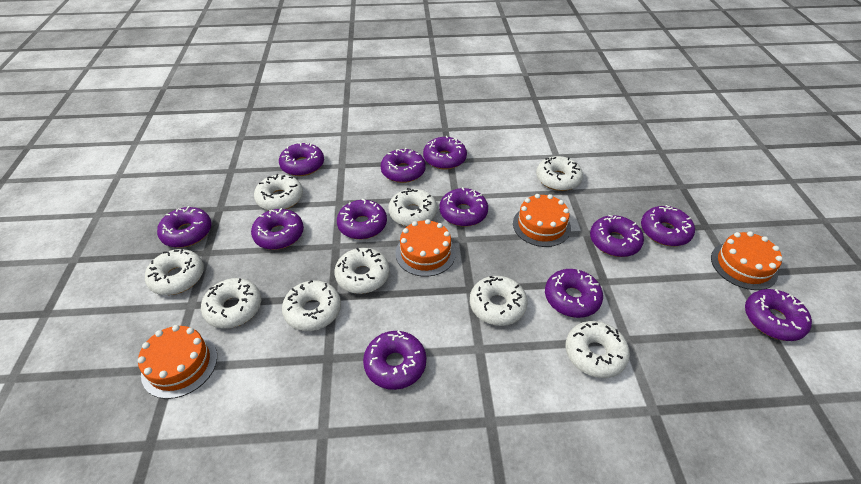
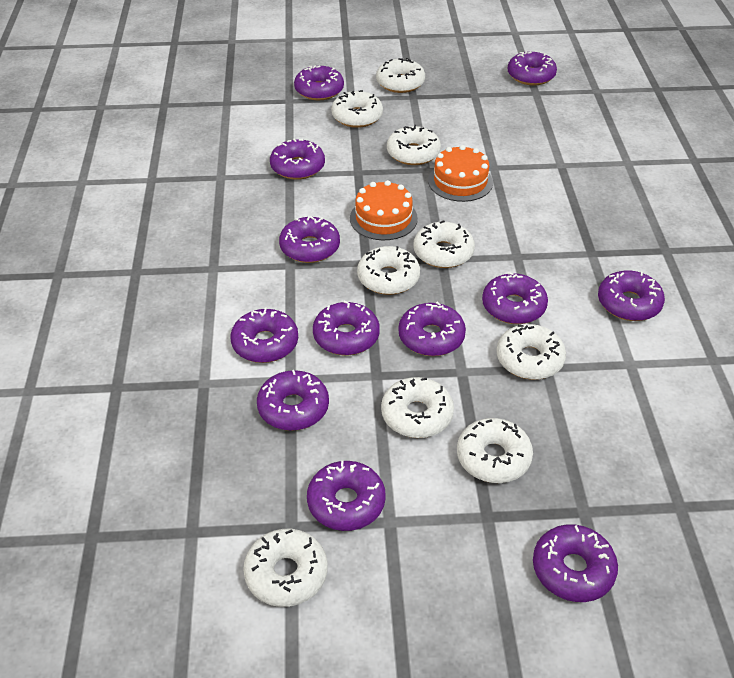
orange cake: [138,325,217,399] [395,219,456,277] [513,194,571,247] [711,231,783,290] = 4 -> [350,180,418,240] [428,145,493,202] = 2

